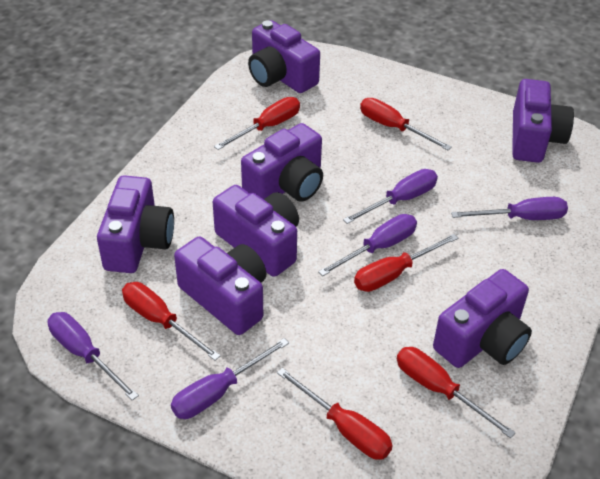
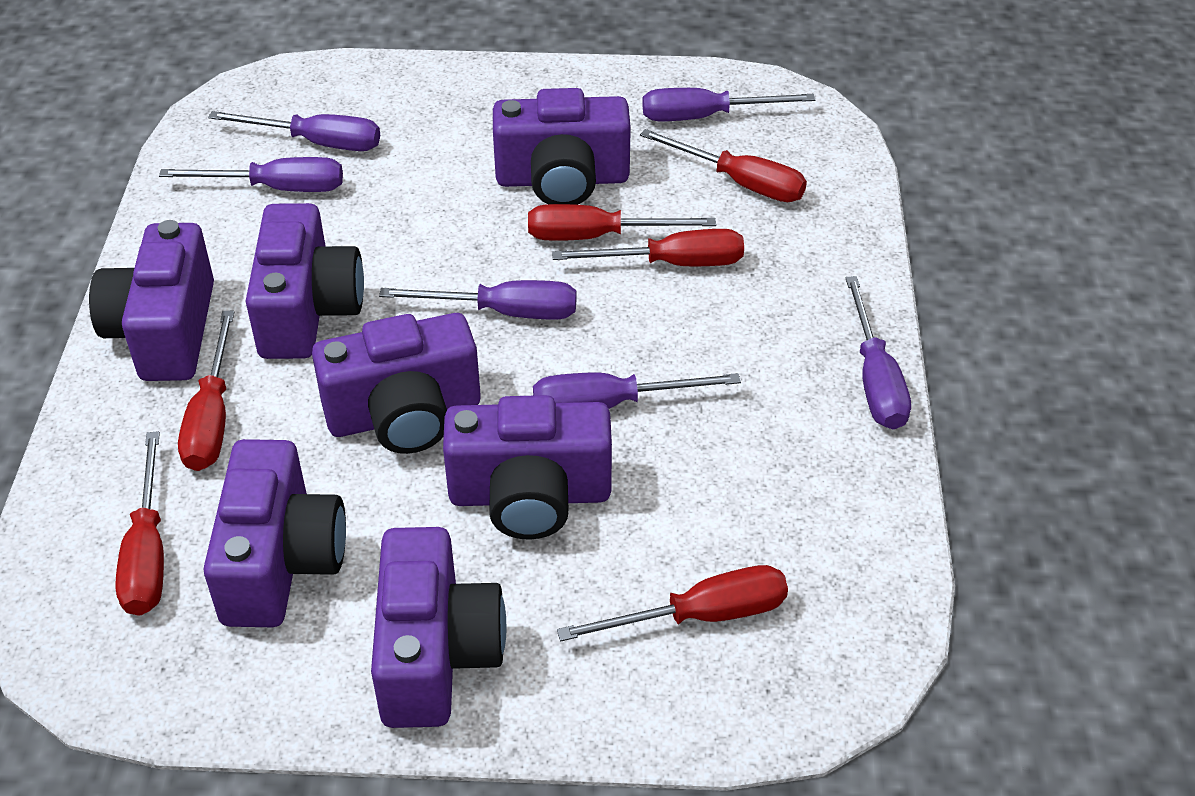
purple screwdriver: [48,312,139,400] [171,338,289,419] [318,214,417,276] [343,169,438,224] [451,197,568,220] = 5 -> [159,157,343,192] [208,111,380,151] [379,280,577,320] [533,373,741,409] [642,88,815,121] [846,276,911,430] = 6

